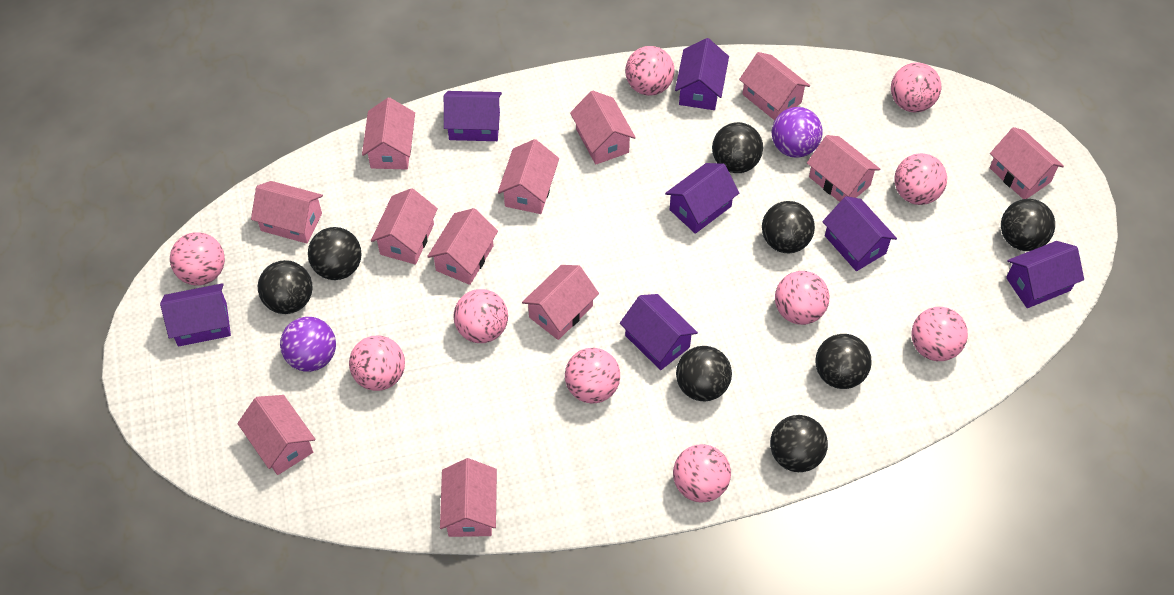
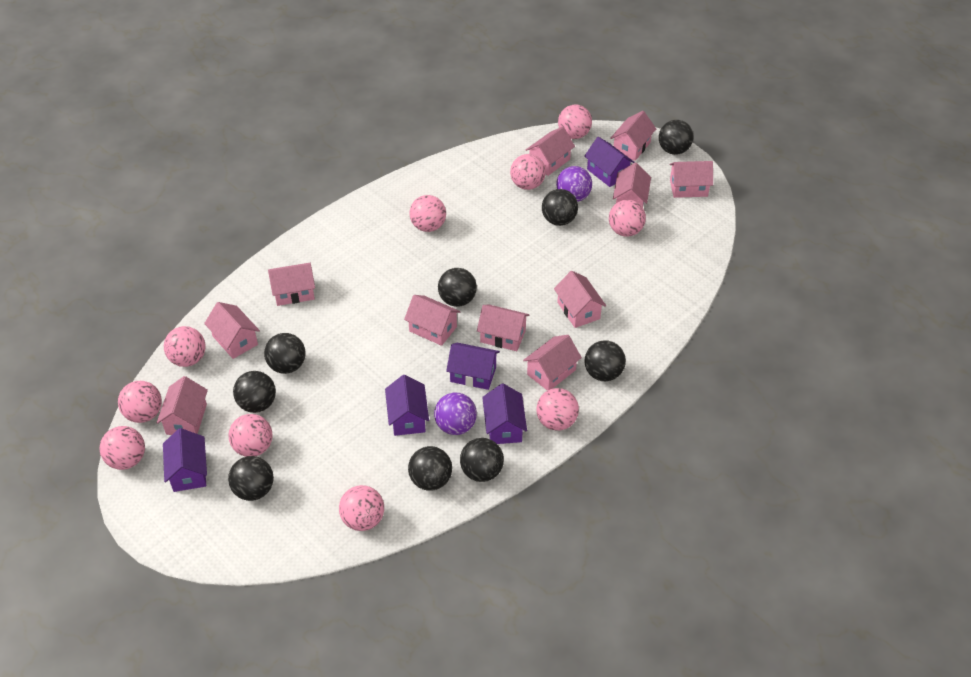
black ball: [258,260,313,314] [308,227,362,280] [676,346,732,401] [712,122,763,173] [762,201,815,253] [770,415,828,472] [815,334,872,389] [1001,199,1055,251] = 8 -> [228,456,274,501] [233,371,276,413] [264,333,306,374] [408,446,452,491] [438,268,477,307] [460,438,504,482] [542,189,578,226] [585,340,626,381] [659,120,693,155] = 9
pink house: [237,395,315,475] [251,181,323,244] [362,97,415,170] [371,188,438,265] [427,208,498,285] [440,458,497,537] [498,139,559,214] [522,265,599,340] [570,91,636,165] [739,52,810,120] [807,135,881,202] [990,127,1064,199] = 12 -> [157,376,208,435] [204,302,260,359] [268,263,315,306] [404,295,461,346] [477,304,529,351] [523,335,582,391] [526,126,575,176] [554,271,606,328] [610,111,656,161] [613,162,651,207] [669,161,713,198] = 11
purple house: [160,283,231,347] [444,91,502,141] [620,294,698,370] [665,163,739,234] [675,38,729,110] [822,196,897,271] [1006,241,1084,308] = 7 -> [163,428,207,492] [385,375,429,436] [446,343,500,390] [482,383,527,444] [584,137,634,187] = 5

